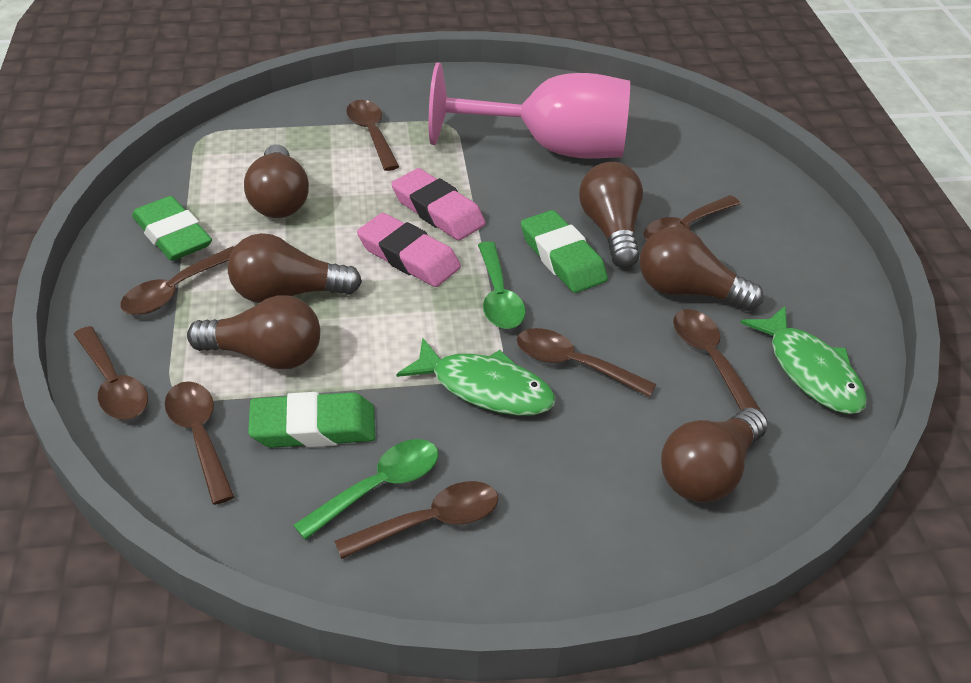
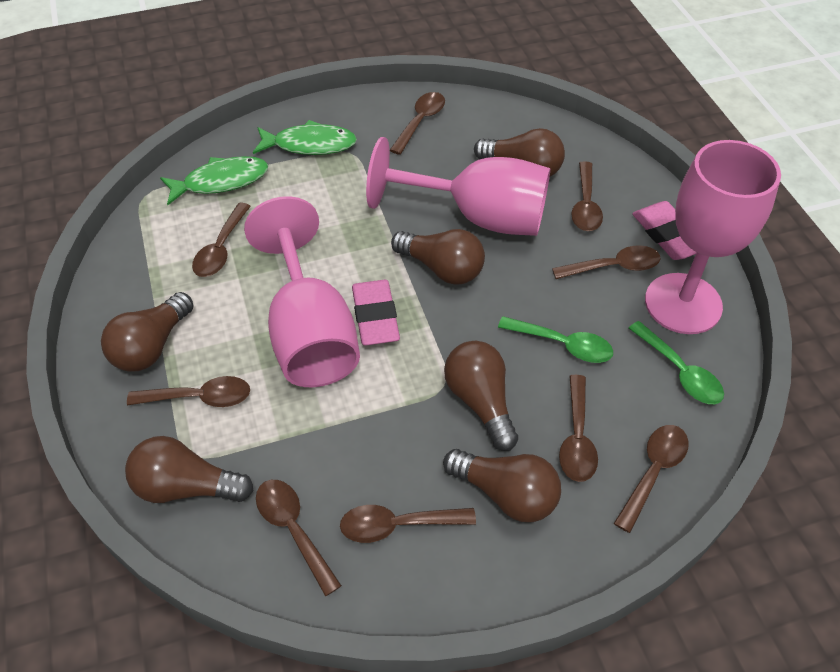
brown spoon: [74,326,148,419] [120,246,234,315] [165,381,235,505] [334,481,498,559] [346,100,399,171] [517,328,656,397] [644,195,741,240] [673,309,762,412] = 8 -> [127,376,250,407] [192,203,251,277] [256,480,342,596] [340,505,476,543] [390,92,445,155] [552,245,661,279] [559,375,598,482] [571,161,603,231] [614,425,689,533] = 9
green eraser: [132,196,212,261] [248,392,375,448] [521,210,608,293] = 3 -> none = 0
pink goblet: [429,63,630,159] = 1 -> [244,196,360,387] [366,137,550,236] [645,140,781,334] = 3

